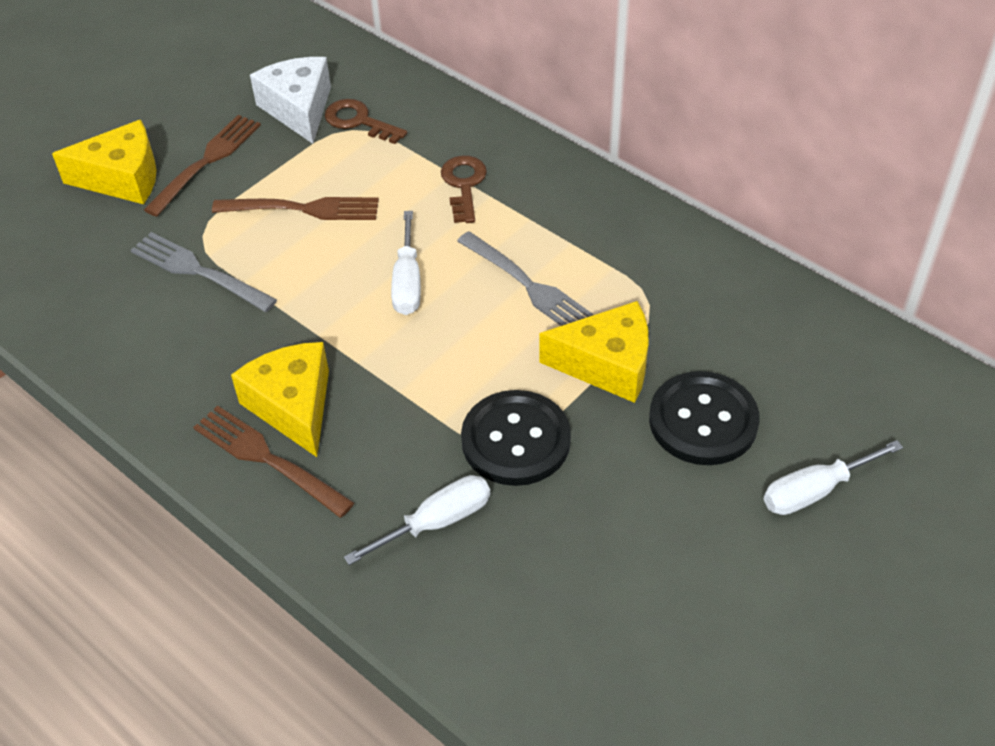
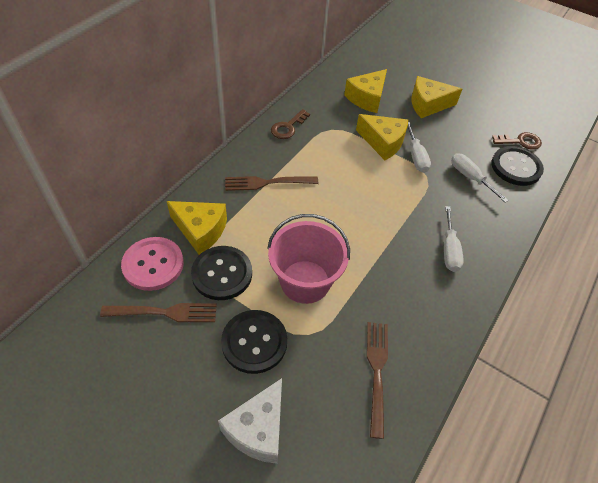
black button: [461,390,571,486] [649,371,760,465] = 2 -> [191,246,252,300] [221,310,287,374] [491,146,544,186] = 3
grey fork: [131,232,277,312] [457,231,594,326] = 2 -> none = 0
pink bucket: none = 0 -> [267,214,350,304] = 1
pink button: none = 0 -> [121,237,184,291] = 1
yellow cheese: [52,120,157,204] [231,342,329,457] [539,301,648,403] = 3 -> [167,201,227,255] [344,69,387,113] [356,114,408,160] [411,76,462,118] = 4

